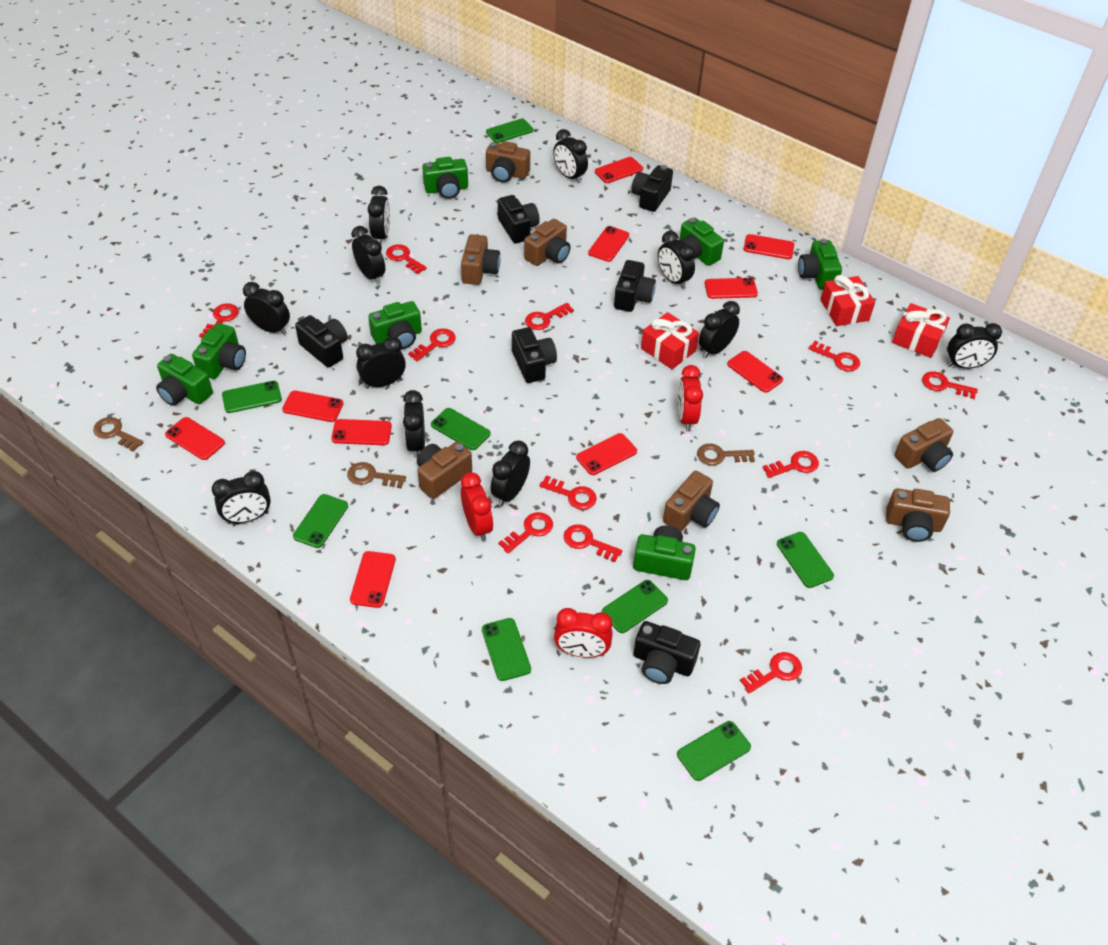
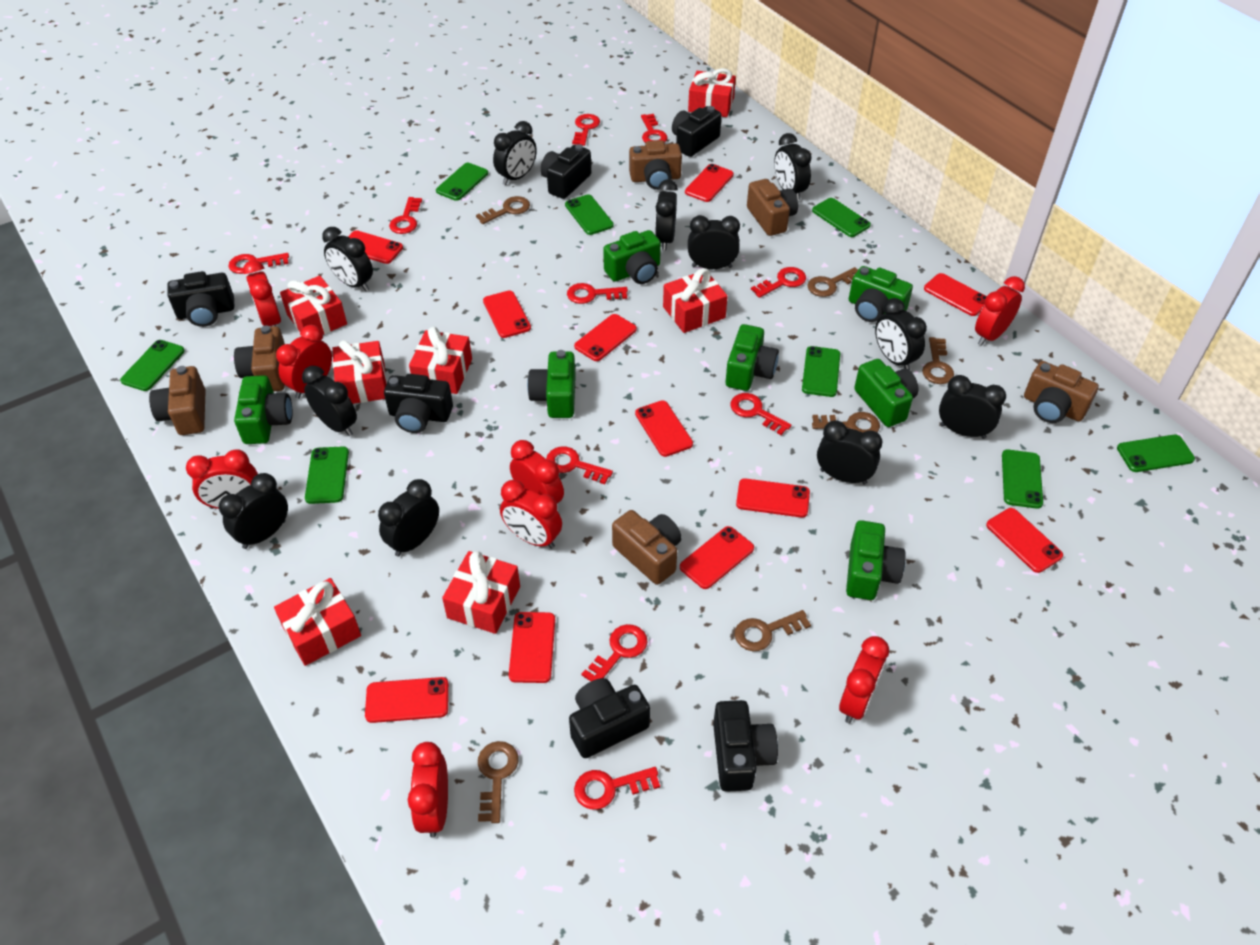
brown camera: [417,442,472,499] [461,234,500,285] [486,141,530,183] [524,219,571,266] [663,471,720,531] [886,488,950,542] [895,418,953,472] = 7 -> [149,366,206,435] [234,325,285,392] [612,510,682,585] [629,140,682,190] [747,179,798,236] [1024,361,1099,423] = 6
brown key: [93,417,144,451] [347,462,406,488] [697,444,755,465] = 3 -> [476,196,530,224] [478,741,519,823] [735,610,811,651] [807,267,858,297] [812,412,880,433] [922,337,954,384] = 6
red clock: [461,472,493,541] [554,608,613,658] [678,365,703,431] = 3 -> [186,449,258,509] [243,260,281,327] [276,325,332,399] [408,742,448,838] [500,480,562,549] [510,440,564,503] [839,636,889,723] [975,276,1025,346] = 8
red gift: [641,312,699,369] [820,275,875,326] [892,303,950,358] = 3 -> [274,578,361,666] [280,276,347,335] [332,340,387,404] [409,327,472,394] [442,551,520,634] [663,268,728,333] [688,68,736,117] = 7
red key: [199,303,239,338] [386,244,427,274] [408,328,456,361] [498,512,553,553] [525,303,574,330] [539,475,597,510] [563,524,622,562] [740,652,802,693] [763,451,819,478] [808,341,860,371] [922,371,978,399] = 11 -> [228,253,289,274] [389,197,422,234] [546,446,613,484] [567,283,628,304] [572,114,600,146] [574,767,660,810] [582,624,648,682] [641,114,667,143] [730,393,791,435] [751,267,806,298] = 10
red phone: [165,417,225,460] [282,390,344,422] [331,419,392,445] [350,551,396,608] [576,433,637,475] [588,226,629,262] [595,157,643,183] [705,278,758,299] [727,351,783,393] [743,234,794,259] = 10 -> [348,230,403,264] [365,677,449,723] [483,290,531,338] [509,612,555,683] [574,314,637,361] [635,400,693,457] [680,526,754,589] [685,164,734,202] [736,478,810,518] [924,273,987,316] [986,508,1063,573] = 11

